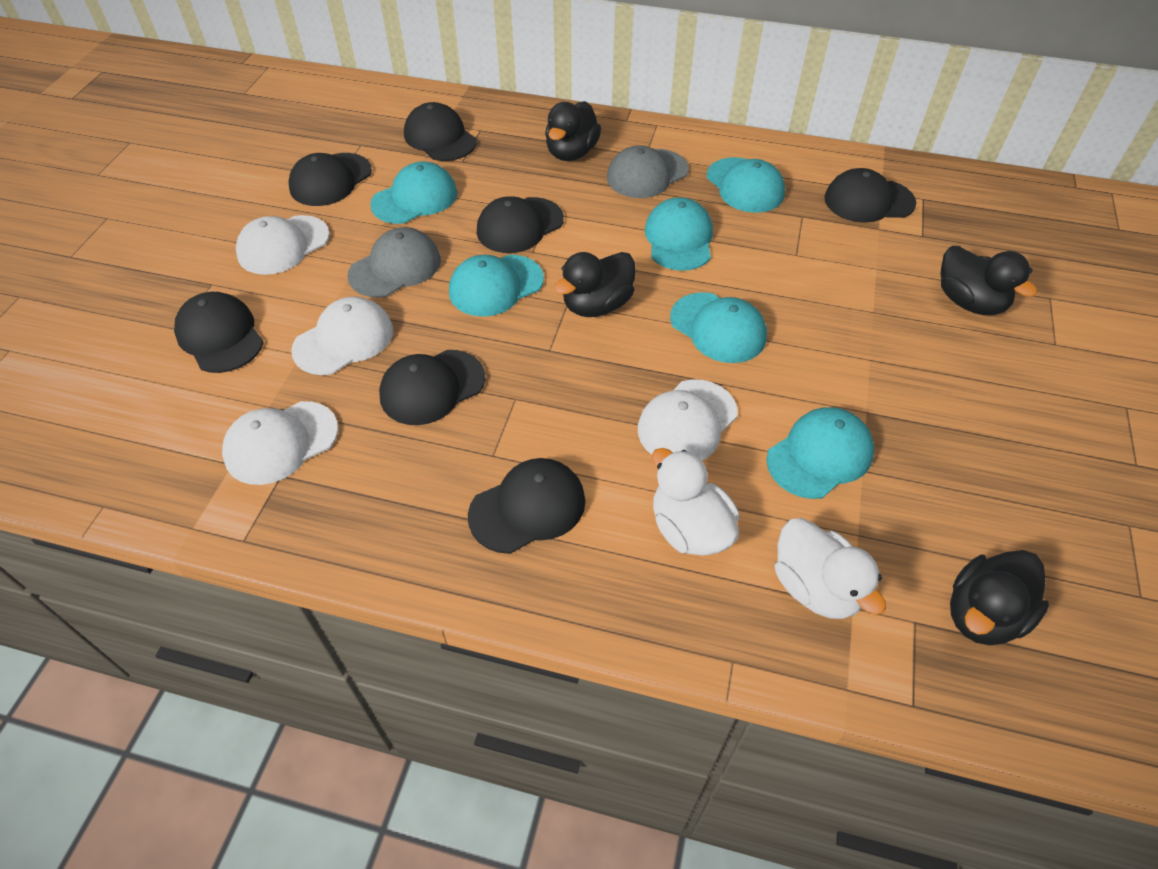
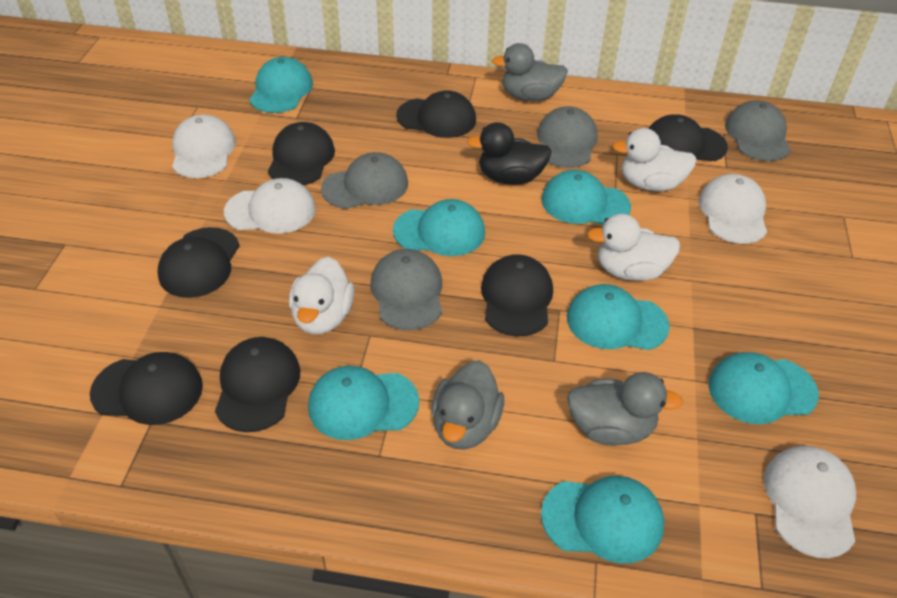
black duck: [545,101,601,161] [554,252,635,317] [940,246,1037,315] [950,550,1049,645] = 4 -> [467,122,552,185] = 1
grey cap: [347,227,441,298] [607,145,689,198] = 2 -> [321,152,408,209] [370,249,442,330] [537,106,598,168] [725,100,791,161] = 4
grey duck: none = 0 -> [431,360,504,450] [492,43,568,101] [567,372,683,446] = 3
turquoise cap: [370,162,457,224] [449,255,544,317] [645,197,713,271] [670,292,767,363] [707,157,785,213] [766,407,874,499] = 6 -> [249,57,313,113] [308,366,419,440] [393,199,485,256] [541,476,664,563] [542,170,631,225] [567,284,670,350] [708,352,819,424] = 7
white duck: [652,448,739,556] [775,518,886,619] = 2 -> [289,256,354,334] [587,214,680,281] [612,128,697,191] = 3

